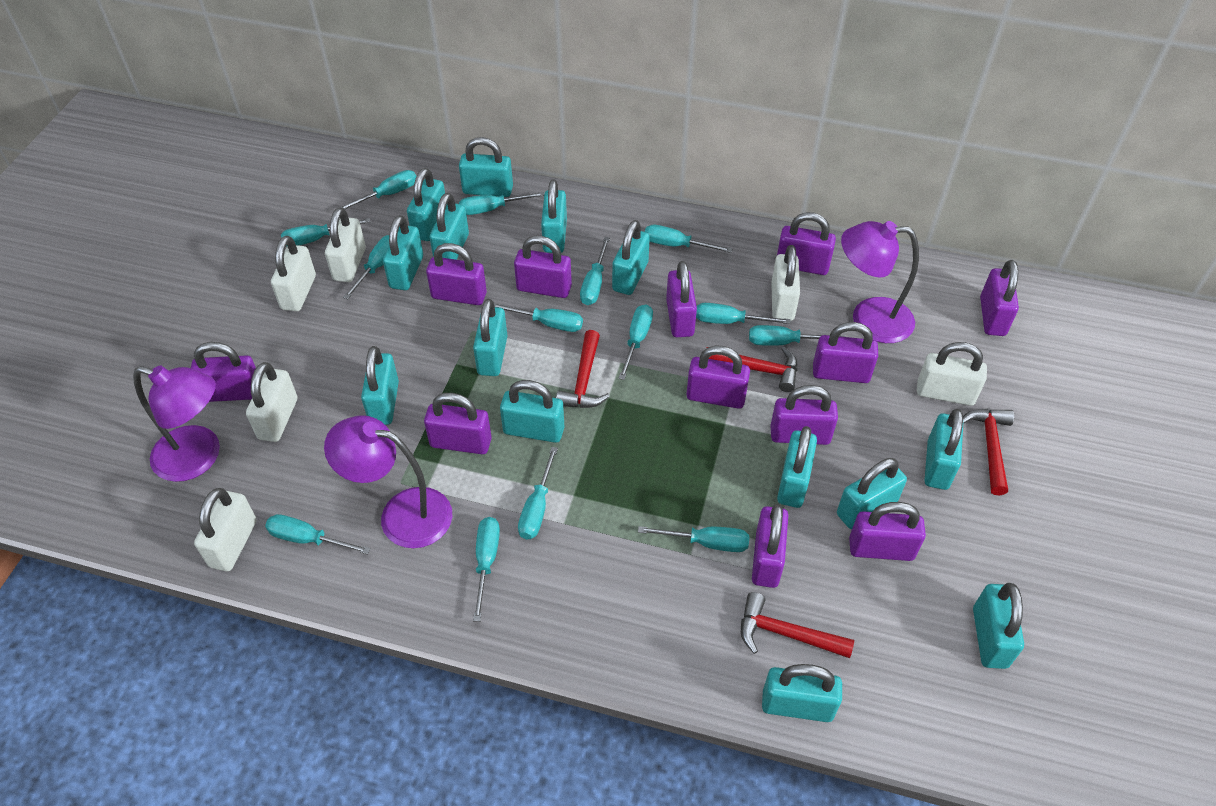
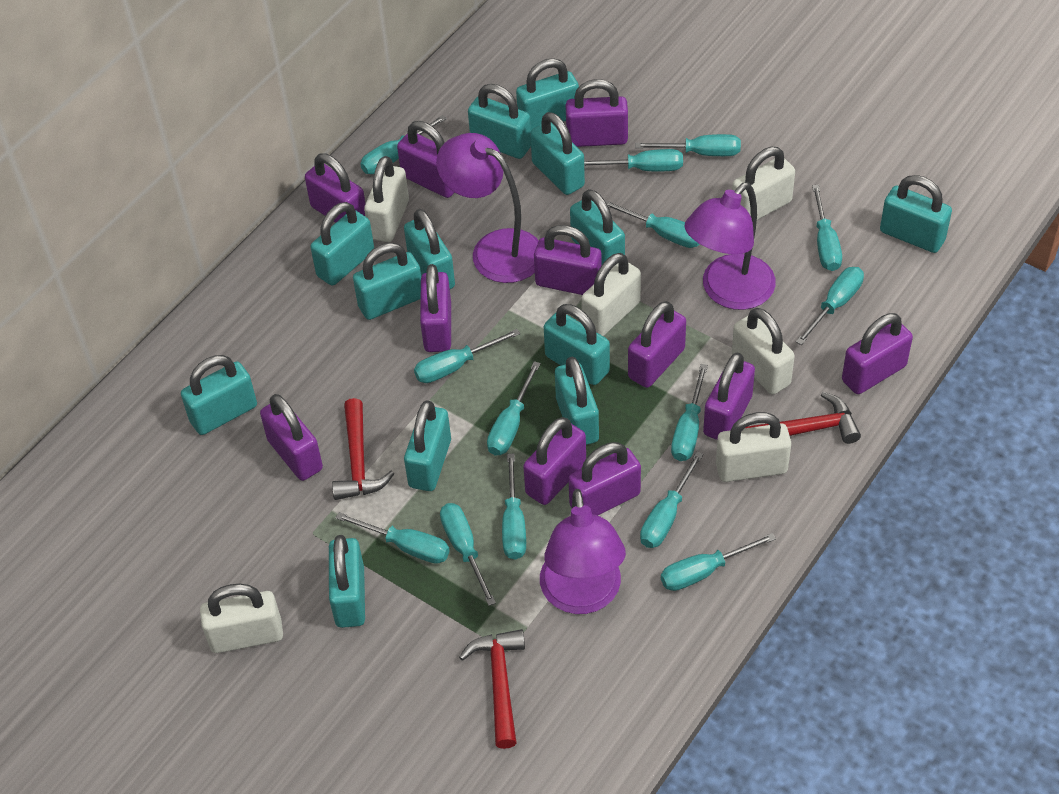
purple padlock: [191,342,256,402] [424,393,492,454] [426,243,487,305] [514,236,572,298] [666,261,697,337] [686,346,750,409] [752,504,788,588] [771,385,838,445] [777,212,836,275] [813,322,878,383] [849,502,926,561] [980,260,1019,336] = 12 -> [260,394,323,481] [305,153,366,223] [397,121,455,198] [420,264,451,352] [523,417,586,505] [534,225,602,295] [566,79,628,147] [568,442,641,515] [628,301,686,388] [703,352,755,440] [842,313,913,394] = 11
red hammer: [556,330,610,408] [706,347,798,392] [741,592,854,658] [963,409,1014,495] = 4 -> [332,398,394,500] [459,629,525,749] [746,392,861,444] = 3
turquoise padlock: [361,346,399,425] [383,215,423,290] [407,168,445,241] [429,193,469,260] [459,137,513,197] [473,299,507,376] [500,380,564,443] [541,180,567,253] [612,220,650,295] [762,664,842,722] [777,426,817,508] [837,458,907,529] [925,409,963,490] [973,583,1024,669] = 14 -> [181,355,257,435] [310,202,374,286] [329,535,365,628] [353,243,421,320] [404,209,455,289] [404,400,451,491] [468,84,531,159] [516,58,579,130] [530,112,585,195] [544,304,610,385] [555,356,599,445] [570,189,625,264] [880,175,952,253] = 13

